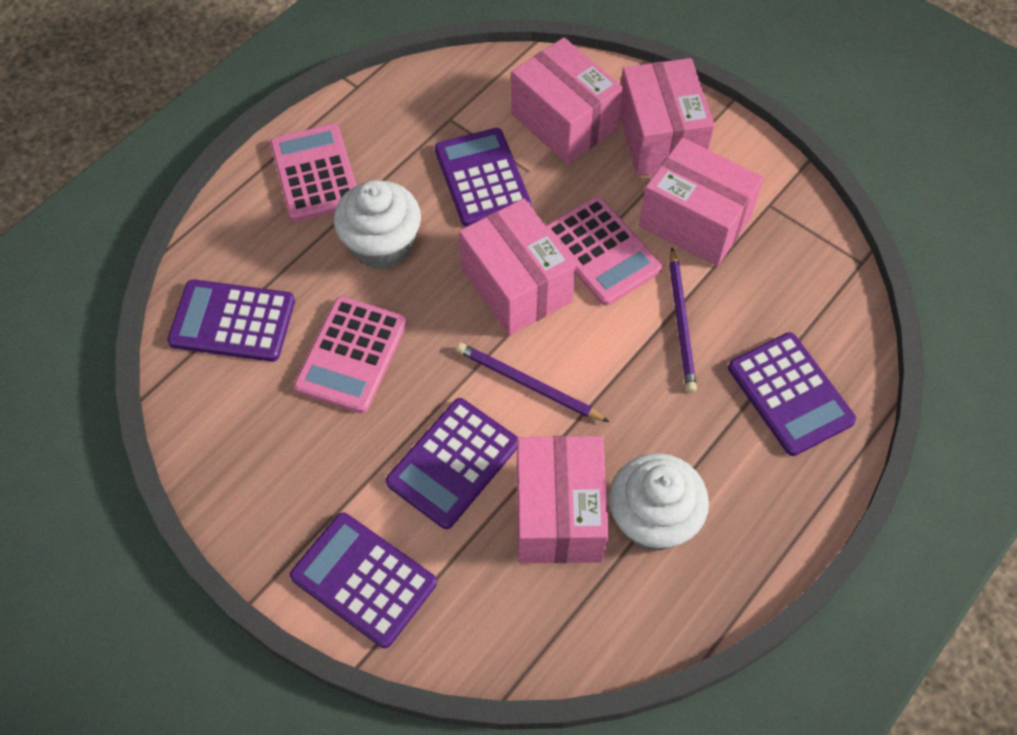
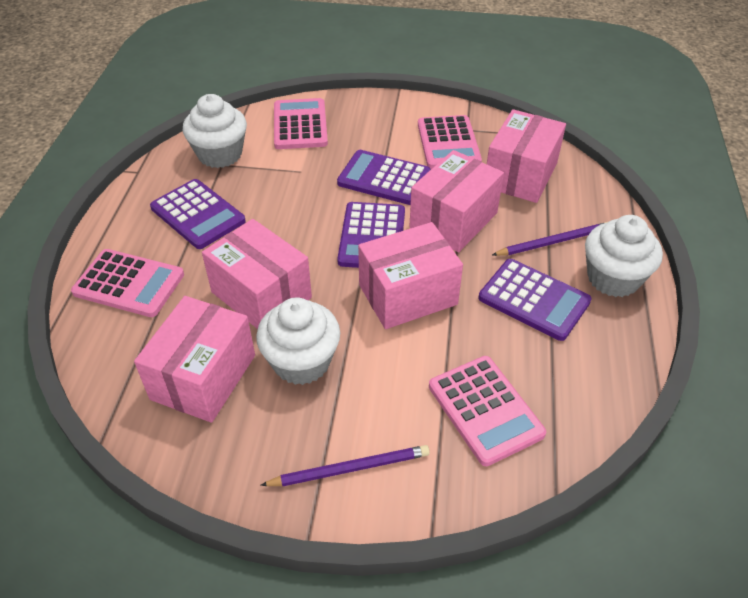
pink calculator: [270,124,357,222] [294,296,407,414] [546,197,662,306] = 3 -> [71,249,184,317] [274,98,328,149] [418,115,482,169] [429,356,546,466] = 4
purple calculator: [167,279,295,362] [290,512,437,648] [386,398,518,529] [435,128,531,227] [728,332,856,456] = 5 -> [150,179,246,249] [337,150,431,205] [337,202,405,268] [478,259,592,341] = 4
white cupcake: [334,180,421,270] [609,453,709,551] = 2 -> [182,94,247,168] [256,297,340,385] [585,215,663,297] = 3

